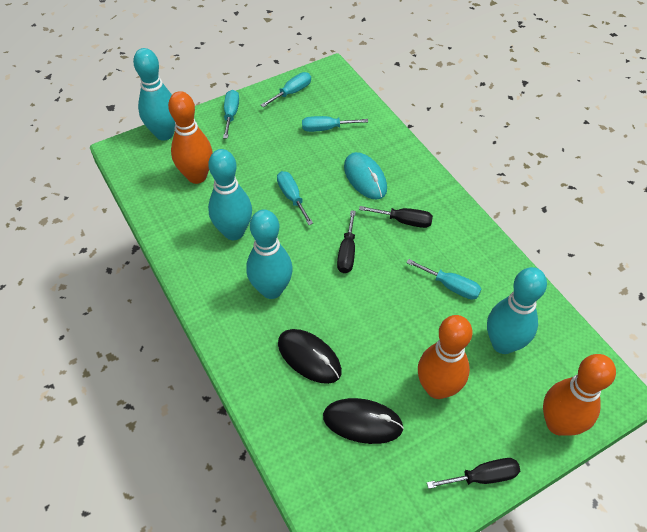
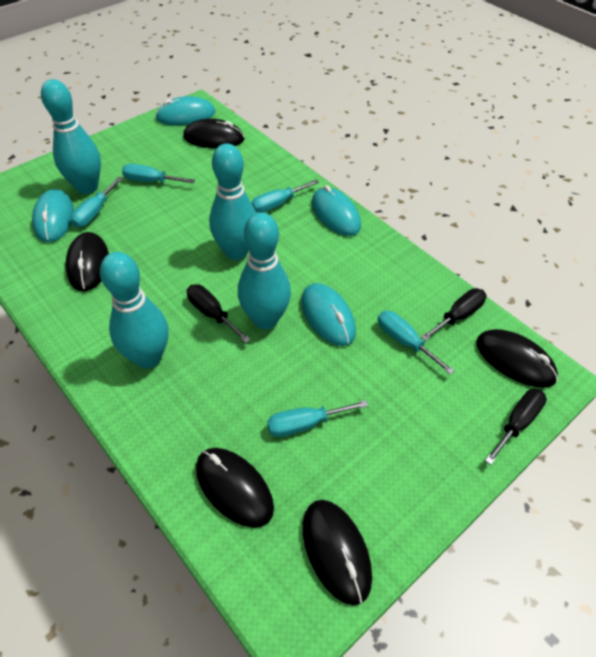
black mouse: [278,329,342,384] [323,398,404,444] = 2 -> [65,232,109,291] [183,118,245,148] [196,448,274,528] [303,500,372,605] [476,329,558,388] = 5
orange bowling pin: [168,91,213,184] [418,315,472,399] [543,354,616,436] = 3 -> none = 0
turquoise mouse: [344,152,387,199] = 1 -> [32,189,74,242] [155,96,215,125] [301,283,356,346] [312,185,361,236] = 4

